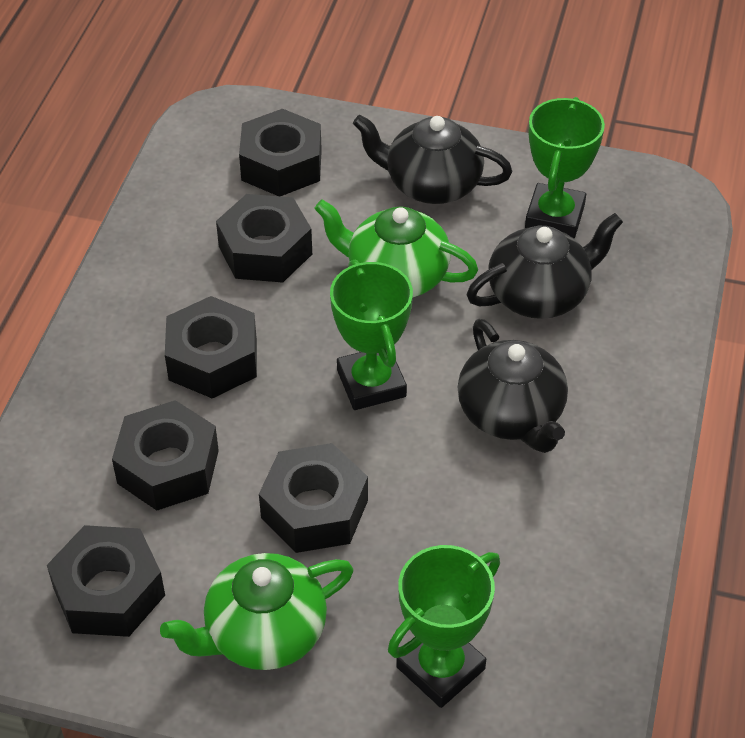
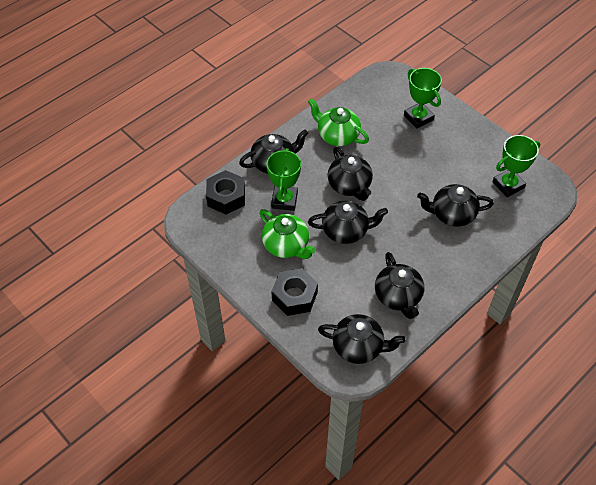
black nut: [47,525,165,637] [112,400,219,510] [165,296,257,399] [216,194,312,283] [239,109,322,196] [259,443,368,553] = 6 -> [206,170,245,214] [271,268,318,316] = 2
black teapot: [353,114,512,204] [458,319,568,453] [467,213,623,319] = 3 -> [239,130,308,174] [308,201,388,244] [318,314,405,364] [328,147,373,201] [375,252,424,319] [417,184,494,227] = 6

